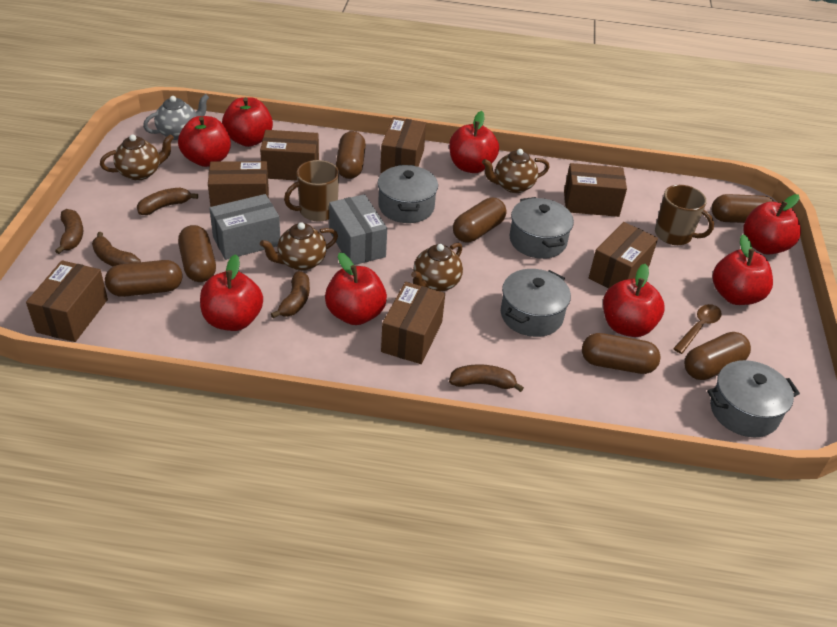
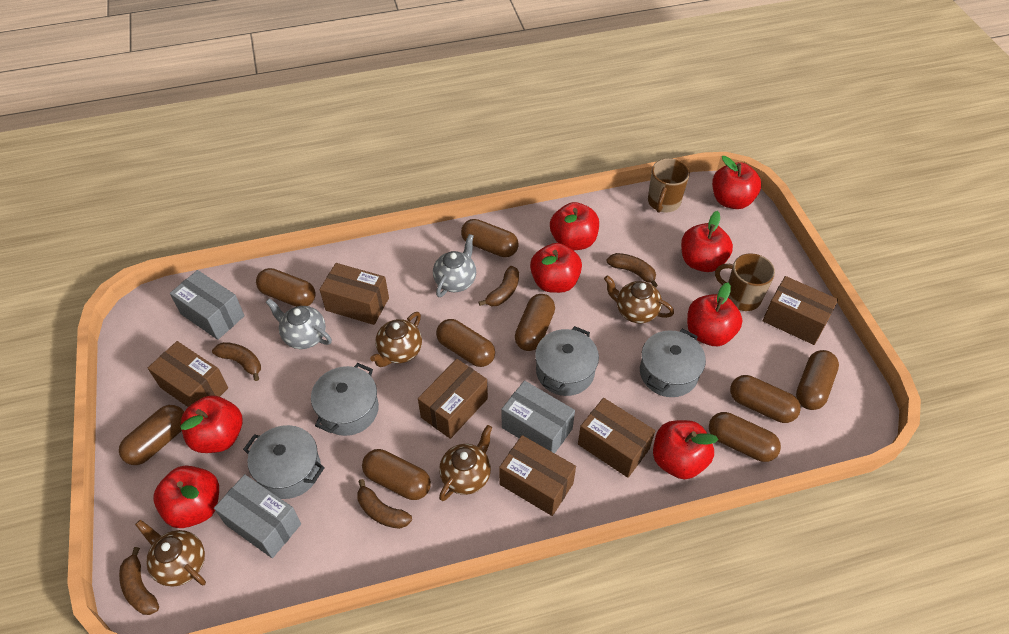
brown box: [26,260,108,342] [208,161,269,207] [260,130,319,180] [380,117,426,173] [381,282,445,364] [564,163,627,217] [589,222,658,288] = 7 -> [148,341,228,407] [320,263,389,325] [418,359,488,439] [499,435,576,516] [578,398,655,478] [763,276,838,345] = 6
brown capsule: [105,260,182,297] [178,225,216,282] [336,131,366,179] [453,197,506,242] [582,333,661,374] [684,332,751,380] [711,194,774,223] = 7 -> [119,405,184,465] [256,268,316,307] [362,449,431,500] [436,319,495,367] [461,219,518,257] [515,294,555,351] [709,412,781,462] [730,375,801,423] [796,350,839,410] = 9
brown spoon: [673,304,722,354] = 1 -> none = 0
grey box: [209,194,280,260] [329,194,387,265] = 2 -> [170,270,245,340] [214,474,301,558] [502,380,575,453] = 3
grey teapot: [143,94,209,140] = 1 -> [266,298,332,349] [433,234,476,297] = 2

